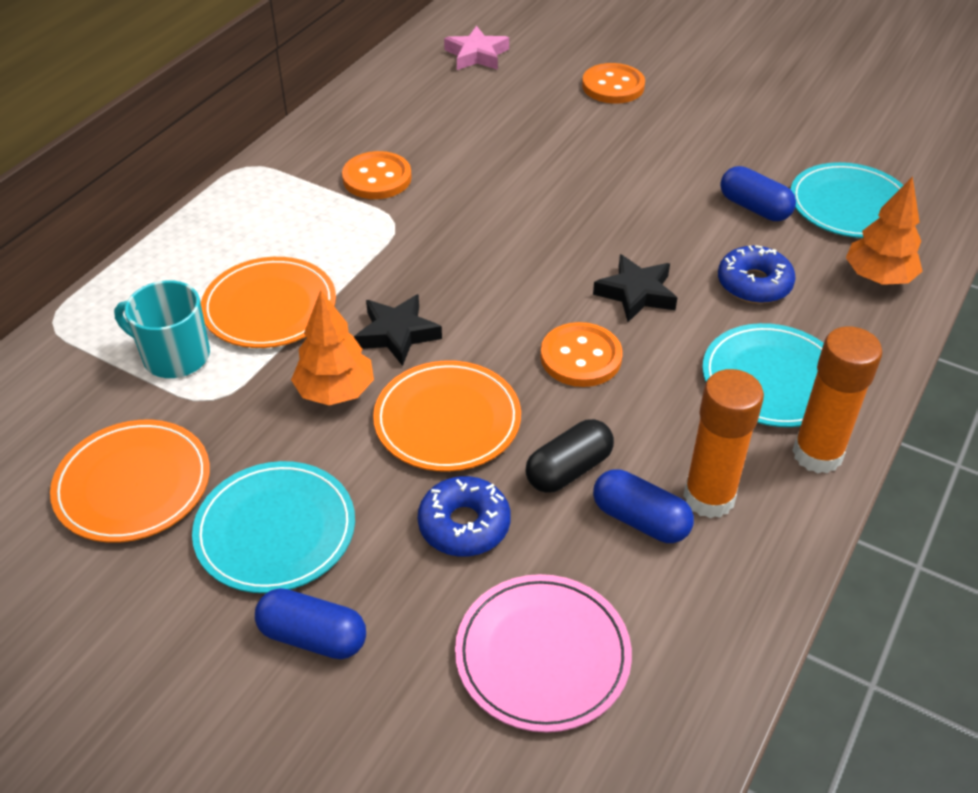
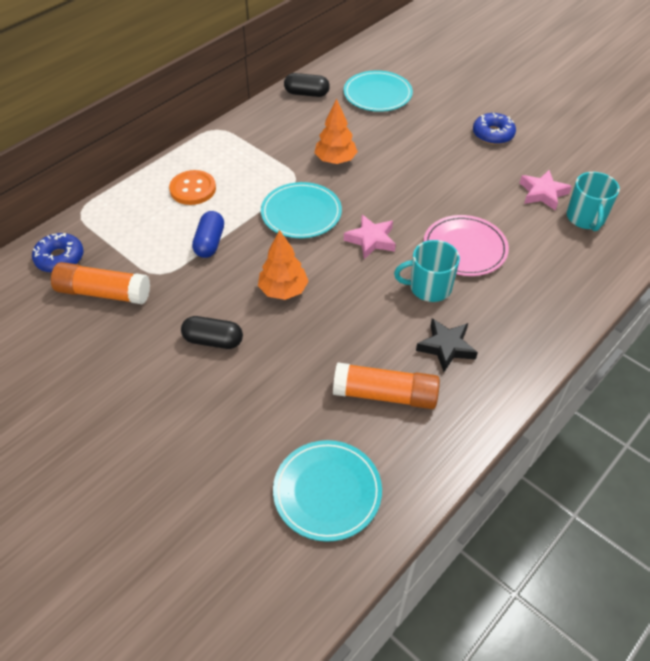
black capsule: [526,419,614,493] = 1 -> [181,316,243,349] [284,73,330,97] = 2
black star: [354,294,442,366] [593,254,677,322] = 2 -> [416,318,478,372] = 1
blue capsule: [255,588,366,659] [593,469,694,543] [720,166,796,221] = 3 -> [192,211,224,258] = 1
orange button: [342,151,412,199] [540,322,623,387] [582,63,645,104] = 3 -> [169,170,216,205] = 1
orange plate: [50,420,210,543] [201,257,336,348] [373,360,521,472] = 3 -> none = 0
pink star: [444,26,509,70] = 1 -> [344,215,396,259] [520,170,572,211] = 2
turquoise mug: [114,280,210,378] = 1 -> [394,240,460,302] [567,172,620,231] = 2

